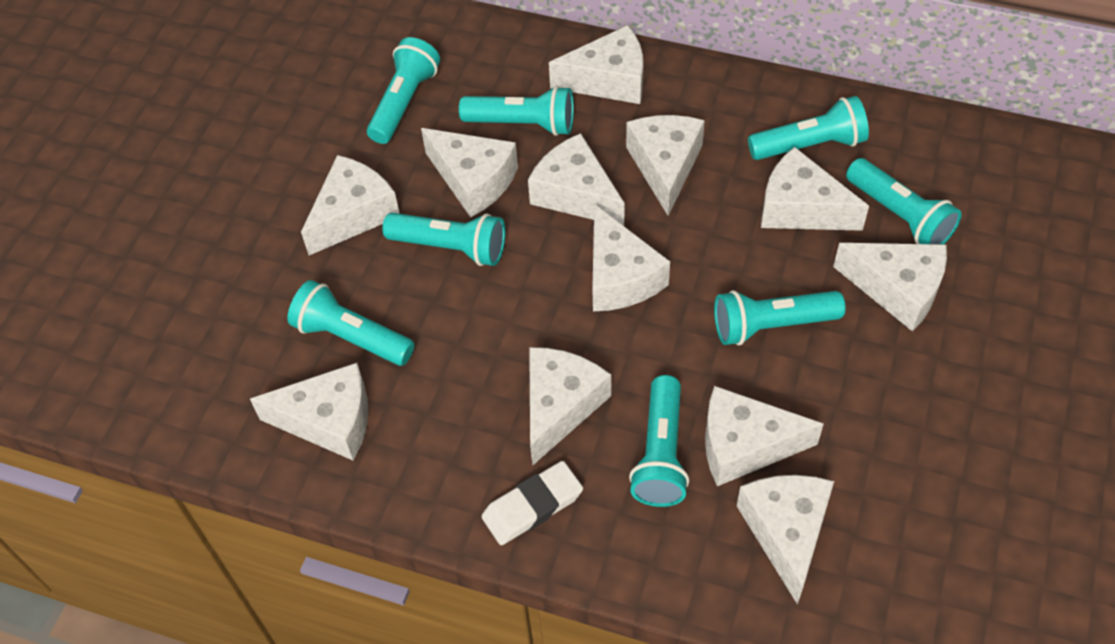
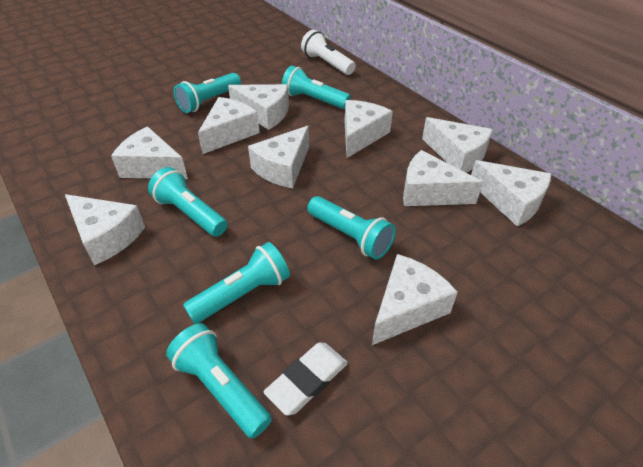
turquoise flashlight: [287,280,415,366] [367,37,440,144] [382,213,505,266] [459,86,574,136] [629,375,689,507] [714,290,845,345] [748,96,869,160] [846,158,962,244] = 8 -> [148,167,228,237] [166,323,272,439] [174,73,241,113] [183,242,290,324] [282,66,351,109] [307,196,396,260] = 6
white cheese: [250,363,368,460] [301,155,400,255] [421,128,518,217] [528,133,625,226] [529,347,611,466] [549,25,643,104] [592,204,670,312] [626,115,705,216] [705,386,824,486] [737,475,834,605] [761,147,869,231] [833,243,947,331] = 12 -> [65,194,145,265] [111,127,188,179] [198,97,260,154] [228,84,289,130] [248,126,309,188] [345,100,393,158] [372,254,458,345] [403,150,483,206] [422,117,493,173] [471,160,551,226] = 10
white flashlight: none = 0 -> [301,30,356,75] = 1

